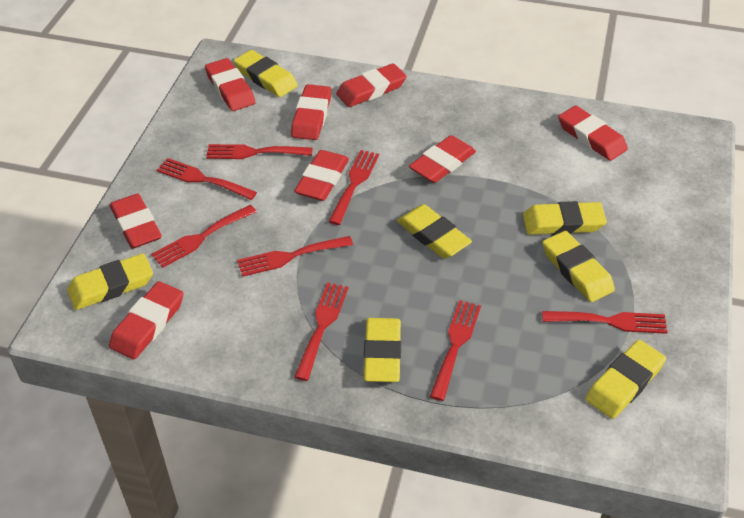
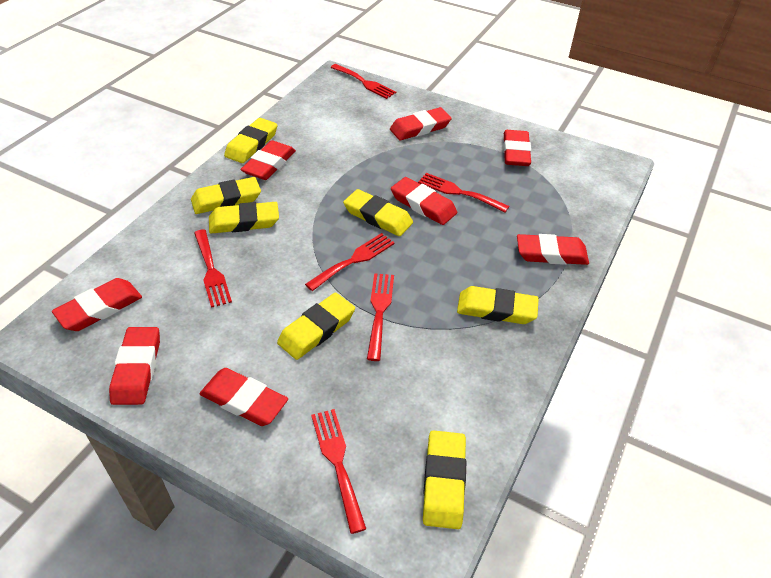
red fork: [151,205,257,268] [157,158,257,200] [206,144,312,159] [237,236,353,277] [294,282,348,381] [328,150,379,225] [430,300,481,401] [542,311,668,334] = 8 -> [194,229,232,308] [305,233,395,291] [311,409,366,534] [330,64,396,99] [367,273,394,361] [418,173,509,213] = 6

